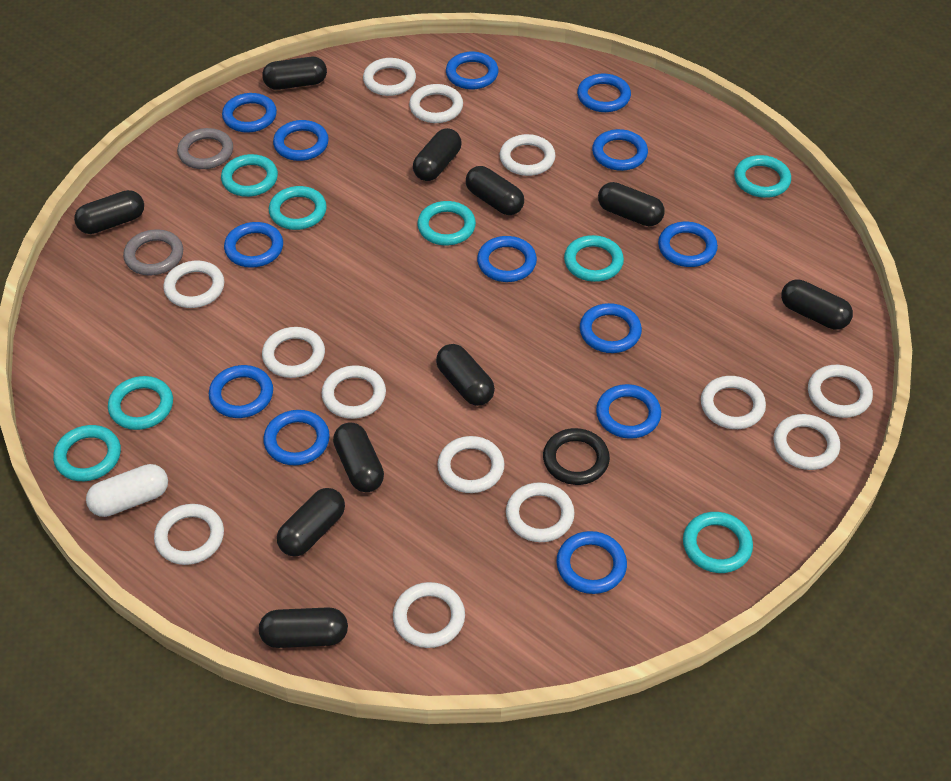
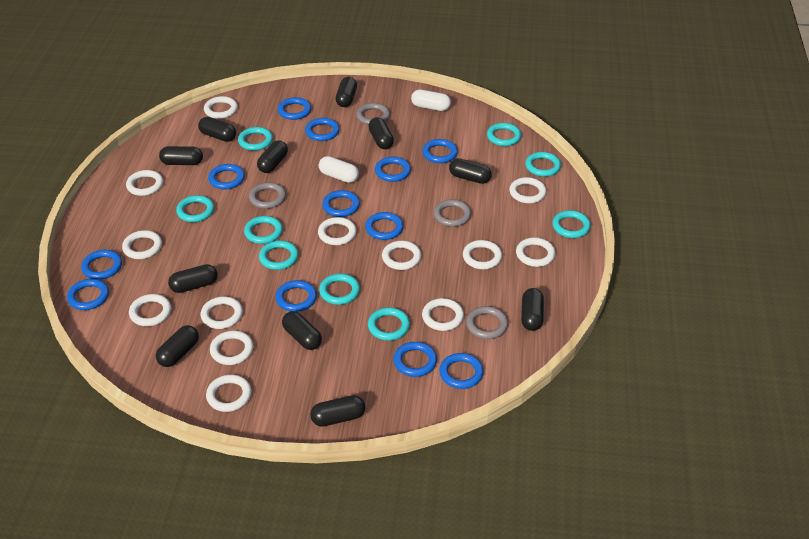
black capsule: [74,190,144,234] [259,607,348,648] [262,57,327,90] [277,488,345,556] [333,423,384,492] [413,128,462,181] [436,344,495,406] [466,166,524,215] [598,182,665,226] [781,279,853,329] = 10 -> [156,325,199,367] [159,146,203,165] [168,264,218,293] [198,117,236,142] [257,140,288,173] [282,311,322,350] [310,395,365,427] [336,77,357,107] [368,117,394,149] [449,158,492,184] [521,288,544,331] = 11
black ring: [543,428,610,485] = 1 -> none = 0
blue ring: [209,365,273,418] [222,93,277,133] [224,222,283,268] [263,410,330,465] [273,120,329,161] [446,52,499,89] [477,236,537,282] [556,531,627,594] [577,73,631,112] [580,303,642,353] [592,129,648,171] [596,384,661,439] [658,222,718,267] = 13 -> [67,279,109,310] [81,250,122,280] [208,164,245,189] [276,280,317,312] [278,97,311,120] [305,118,340,141] [322,190,360,217] [365,212,404,240] [375,157,411,182] [393,342,437,377] [422,139,458,163] [439,353,484,389] = 12
grey ring: [123,229,183,276] [177,128,233,169] = 2 -> [249,182,286,209] [356,103,390,125] [434,199,471,227] [466,306,508,339] = 4
turquoise ring: [53,425,121,481] [108,376,173,430] [221,154,278,197] [269,186,327,230] [417,201,476,245] [564,235,624,282] [683,512,753,573] [734,155,791,198] = 8 -> [176,195,214,222] [238,127,273,151] [244,216,283,244] [259,240,299,270] [319,274,360,305] [368,307,410,341] [487,123,522,146] [525,152,561,177] [552,210,591,238] = 9
white capsule: [86,464,168,517] = 1 -> [319,156,359,183] [411,89,451,111] = 2

